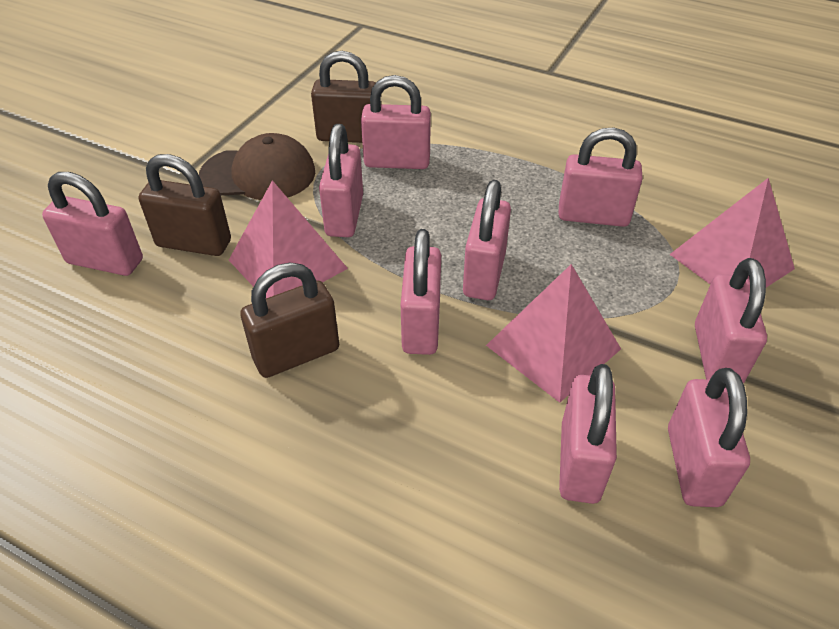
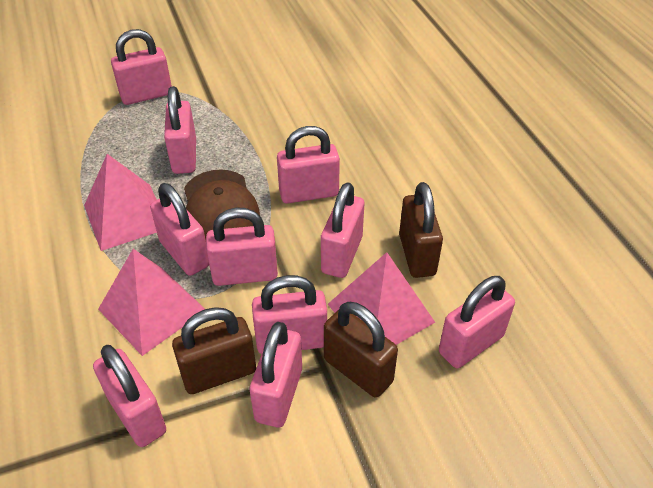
pink padlock: [42,172,143,276] [319,124,363,237] [361,75,431,169] [401,229,441,355] [463,180,511,300] [558,127,643,227] [559,364,617,504] [668,368,750,507] [695,258,767,384] = 9 -> [93,345,166,447] [111,29,172,105] [150,183,209,276] [164,86,196,174] [206,207,278,286] [250,322,302,427] [252,275,327,354] [277,126,340,204] [321,182,364,278] [439,276,515,368] = 10

